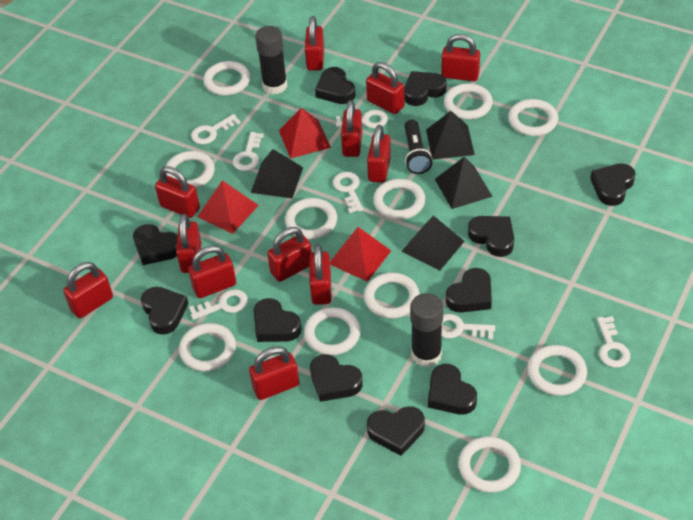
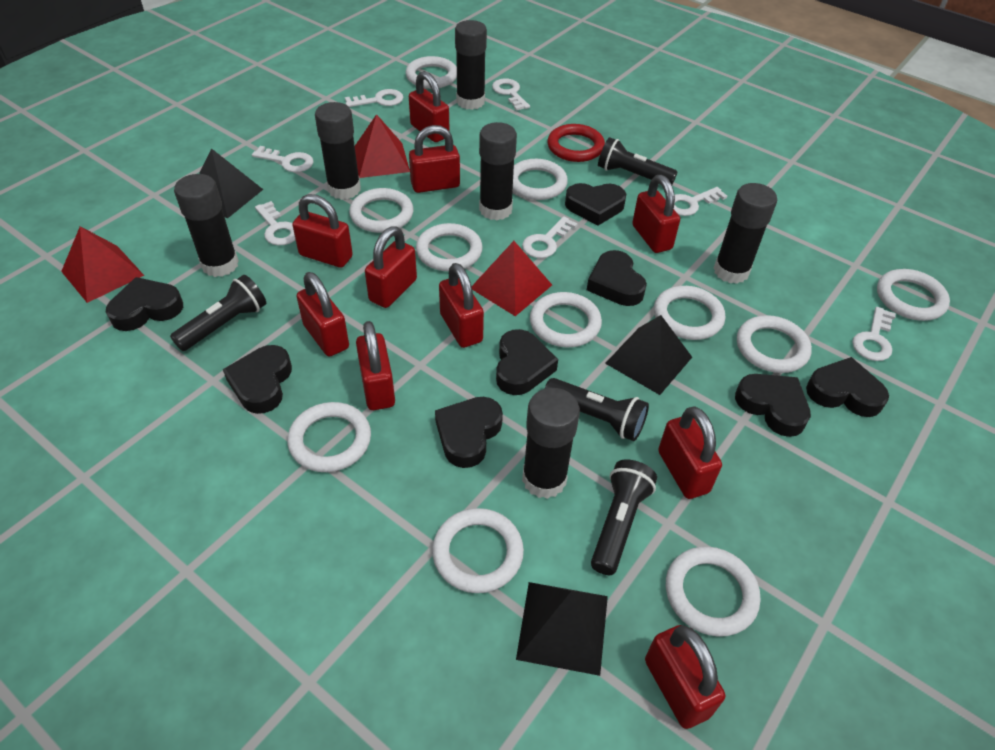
black flashlight: [404,119,432,174] = 1 -> [170,275,266,351] [545,378,649,441] [591,459,657,575] [598,137,678,185] = 4
black glue stick: [255,26,287,94] [410,293,443,367] = 2 -> [174,174,239,277] [315,102,361,200] [455,20,487,110] [479,122,517,220] [522,388,580,499] [714,183,777,284] = 6
black heart: [133,224,178,265] [141,287,189,334] [254,298,302,342] [310,354,363,402] [315,67,355,104] [367,406,425,456] [404,71,446,106] [428,364,477,415] [446,268,492,313] [468,216,514,257] [590,163,636,206] = 11 -> [106,277,183,331] [223,345,292,414] [435,397,503,468] [496,329,558,395] [565,183,626,226] [587,250,647,306] [735,374,811,437] [806,357,889,417] = 8
black pyramid: [250,149,303,198] [402,215,465,271] [426,111,475,160] [435,156,493,209] = 4 -> [199,148,263,218] [516,582,608,676] [605,315,692,395] = 3
red padlock: [63,262,113,318] [155,166,200,218] [176,214,201,273] [188,245,236,298] [249,346,299,400] [267,227,312,282] [305,16,324,71] [309,244,332,305] [341,100,362,157] [366,62,405,114] [367,125,391,183] [441,34,480,81] = 12 -> [292,194,353,268] [296,272,349,357] [356,321,395,410] [365,226,417,308] [409,71,450,142] [409,125,460,193] [439,263,484,348] [632,175,680,253] [645,625,725,729] [658,406,722,499] = 10
red ring: none = 0 -> [547,124,605,162] = 1

